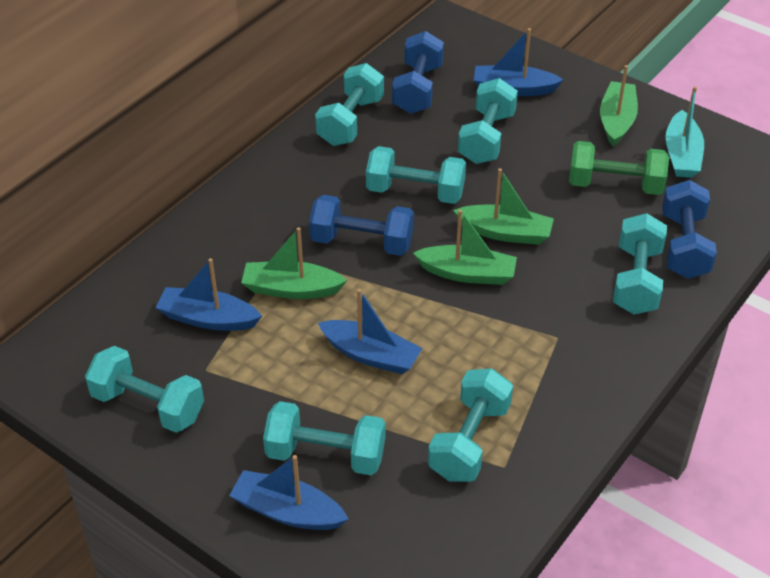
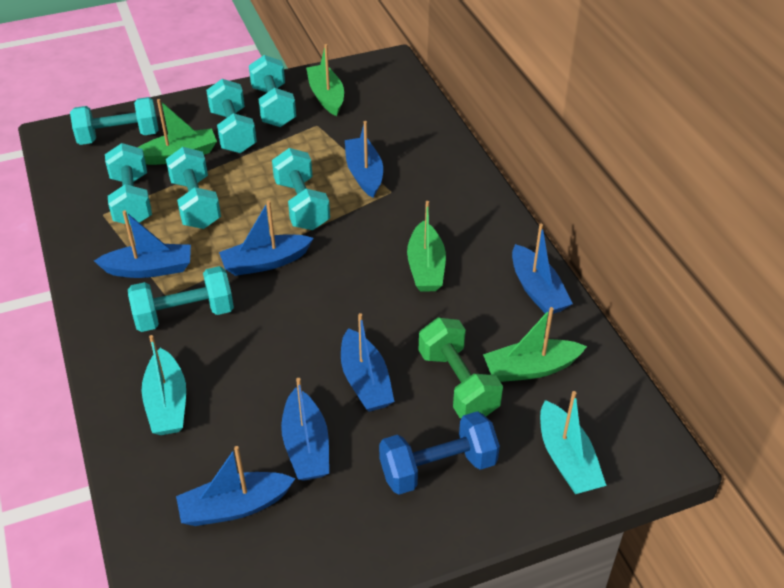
blue boat: [155,258,262,331] [229,455,348,530] [318,289,422,374] [474,28,563,96] = 4 -> [94,210,191,278] [176,446,295,526] [219,200,313,276] [281,378,329,481] [341,313,394,412] [345,121,383,198] [512,224,573,315] = 7
blue dumbbell: [309,195,414,256] [392,31,444,114] [662,180,717,279] = 3 -> [379,411,500,495] = 1
turquoise boat: [666,86,704,178] = 1 -> [141,335,186,435] [540,391,607,494] = 2

